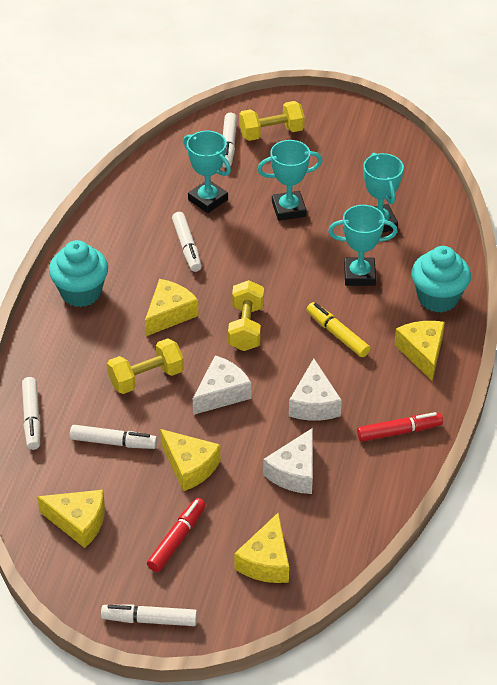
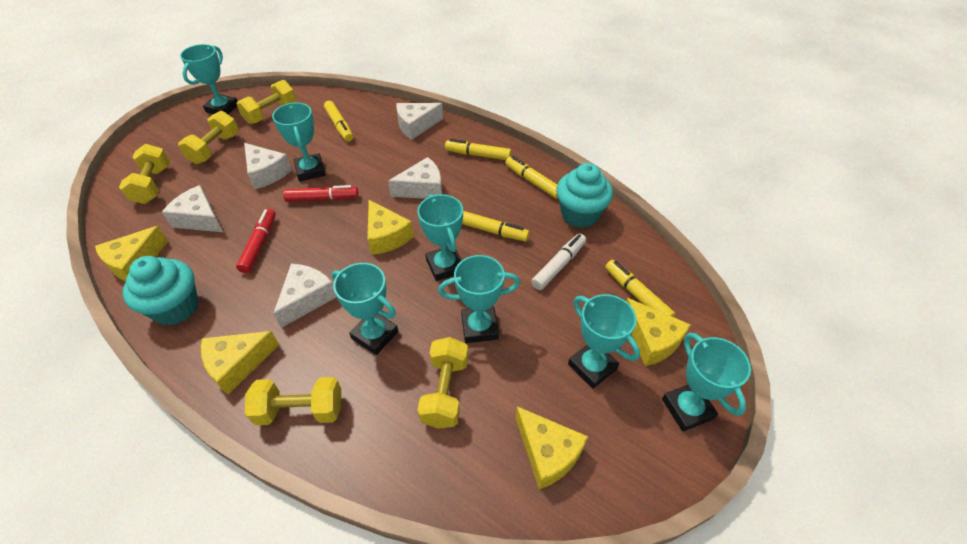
turquoise trophy: [184,131,231,213] [258,140,322,221] [328,205,398,286] [363,153,404,233] = 4 -> [180,44,237,114] [272,103,325,181] [331,263,398,355] [417,194,463,281] [438,255,520,343] [568,294,640,389] [662,333,751,431] = 7
white cheese: [193,355,251,415] [263,428,313,494] [289,358,342,420] = 3 -> [162,185,223,232] [244,143,292,189] [273,264,336,328] [388,157,442,199] [396,103,443,140] = 5
white marker: [22,377,41,450] [70,425,157,449] [101,604,197,626] [172,212,202,272] [222,113,237,168] = 5 -> [531,234,586,290] = 1
yellow dumbbell: [107,338,184,394] [228,280,264,351] [239,101,305,141] = 3 -> [119,144,170,204] [178,111,239,164] [237,80,296,124] [245,377,341,425] [418,337,468,429] = 5
yellow marker: [307,302,370,357] = 1 -> [324,101,353,142] [445,139,511,160] [462,211,529,241] [505,156,558,199] [605,260,675,317] = 5

